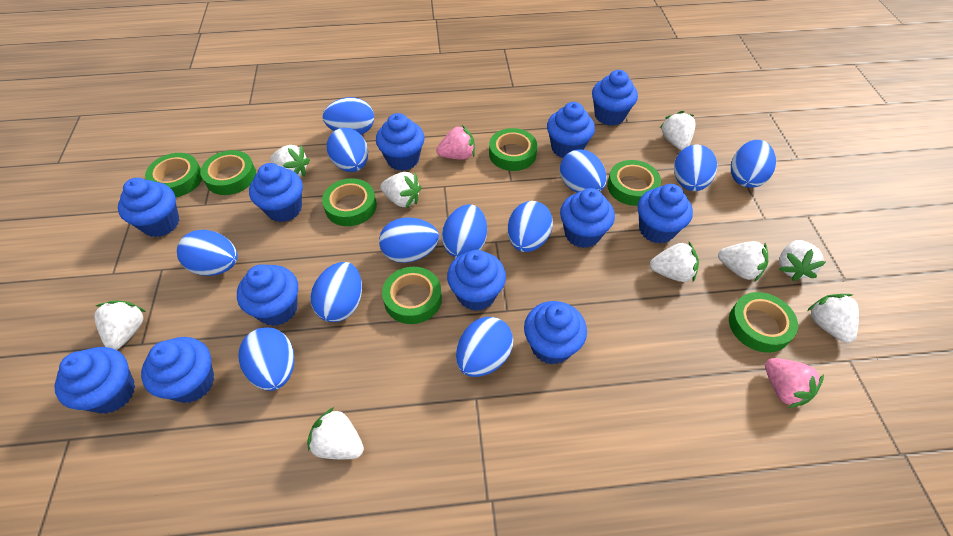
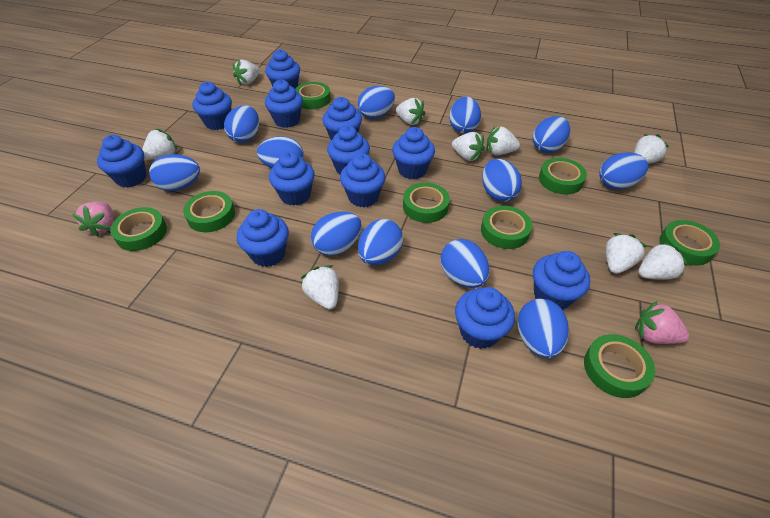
green tape: [145,153,202,197] [200,150,256,195] [322,178,377,226] [382,267,442,324] [489,128,537,171] [607,160,661,206] [729,292,798,353] = 7 -> [110,207,167,251] [183,191,235,232] [295,82,331,109] [403,183,450,223] [481,206,532,249] [539,158,587,195] [584,334,655,398] [659,220,720,265] = 8

